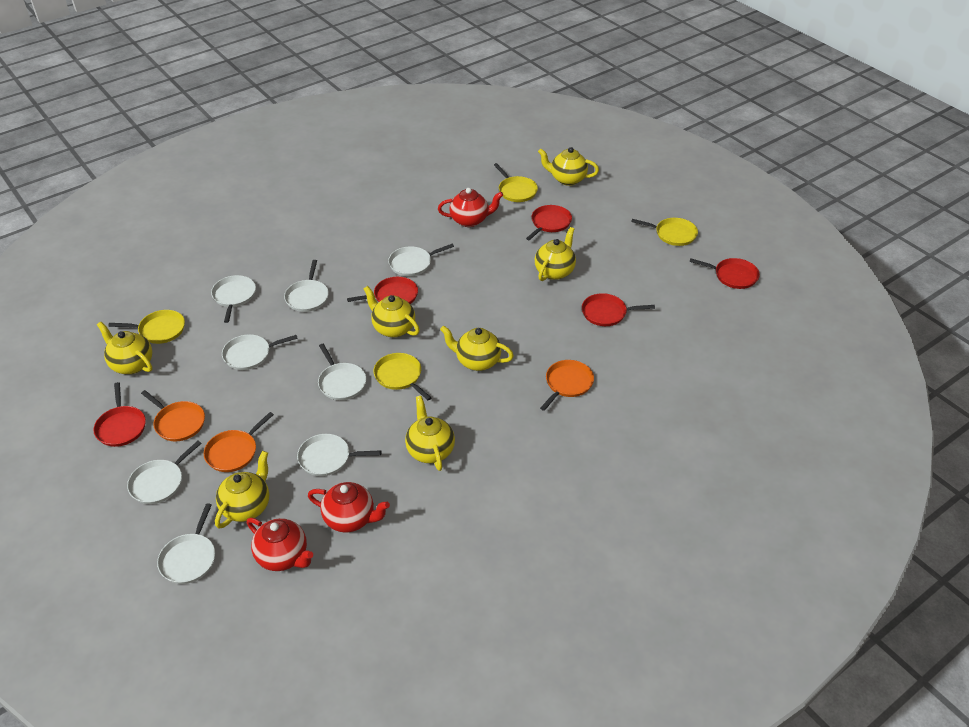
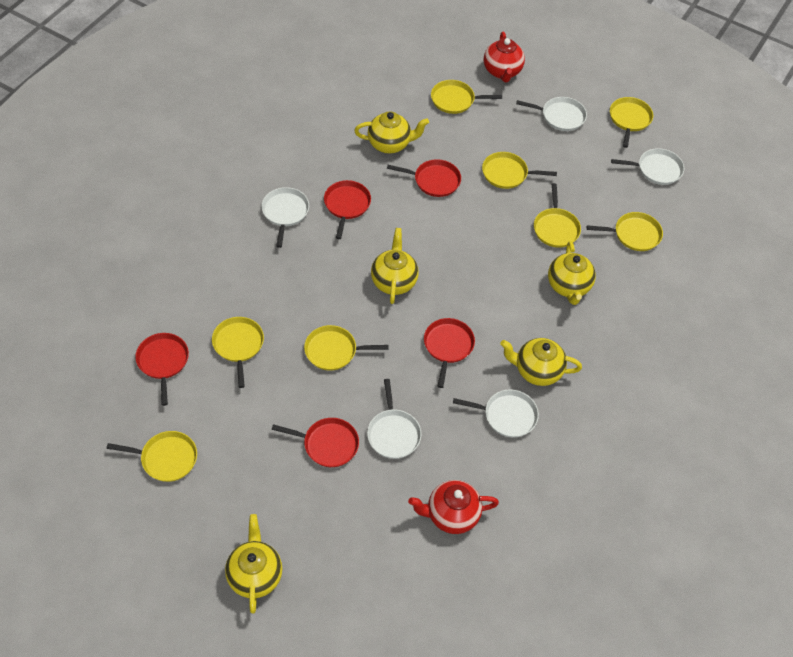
orange pan: [141,390,205,441] [204,412,274,472] [540,360,594,411] = 3 -> none = 0
red teapot: [247,518,313,571] [308,482,390,533] [438,188,503,227] = 3 -> [408,480,499,534] [484,31,525,82] = 2
white pan: [127,441,202,504] [157,503,215,584] [211,275,256,323] [222,334,298,370] [284,260,329,312] [297,434,381,476] [318,344,366,400] [388,244,454,276] = 8 -> [262,187,309,248] [367,379,421,459] [453,389,539,438] [516,97,587,131] [611,148,684,185] = 5
yellow pan: [108,310,185,344] [374,353,432,400] [494,163,538,202] [631,218,698,246] = 4 -> [106,431,197,482] [212,317,264,388] [304,325,389,371] [431,80,502,114] [482,152,557,189] [534,183,581,248] [587,212,663,251] [610,97,653,148] = 8
yellow teapot: [97,322,152,374] [215,451,269,529] [364,286,420,338] [405,396,455,471] [440,325,514,371] [535,227,576,281] [538,147,599,186] = 7 -> [225,514,283,614] [354,112,429,154] [371,228,419,304] [500,338,582,386] [548,241,596,305] = 5

